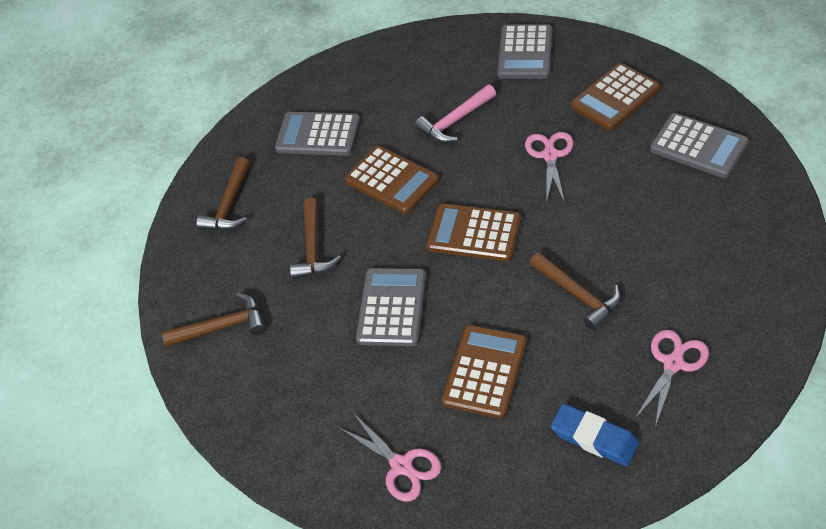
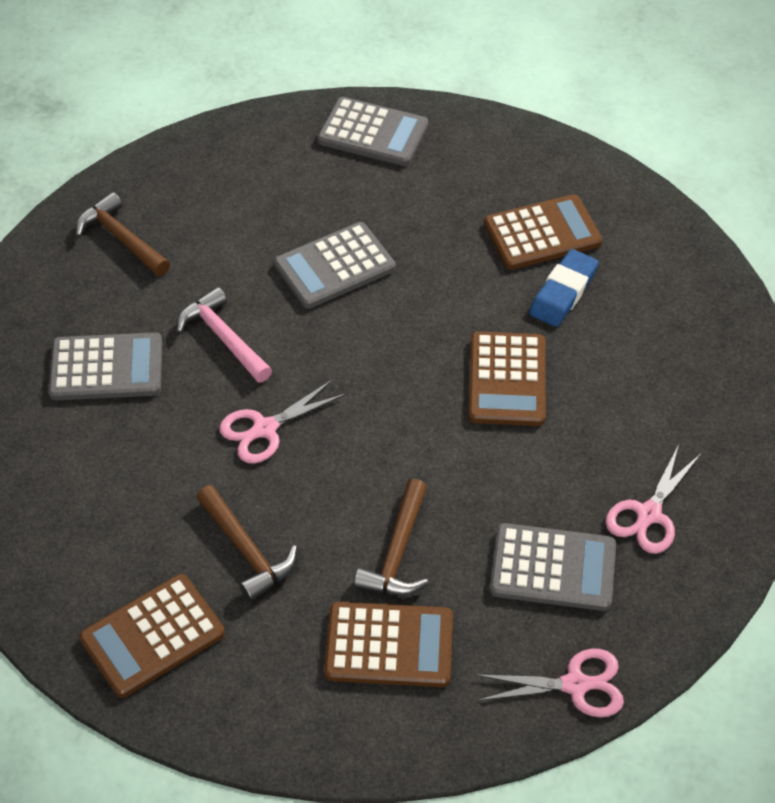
brown hammer: [162,293,265,347] [196,157,250,231] [290,198,341,279] [530,252,621,330] = 4 -> [76,192,170,276] [196,485,297,601] [354,479,429,595] = 3

